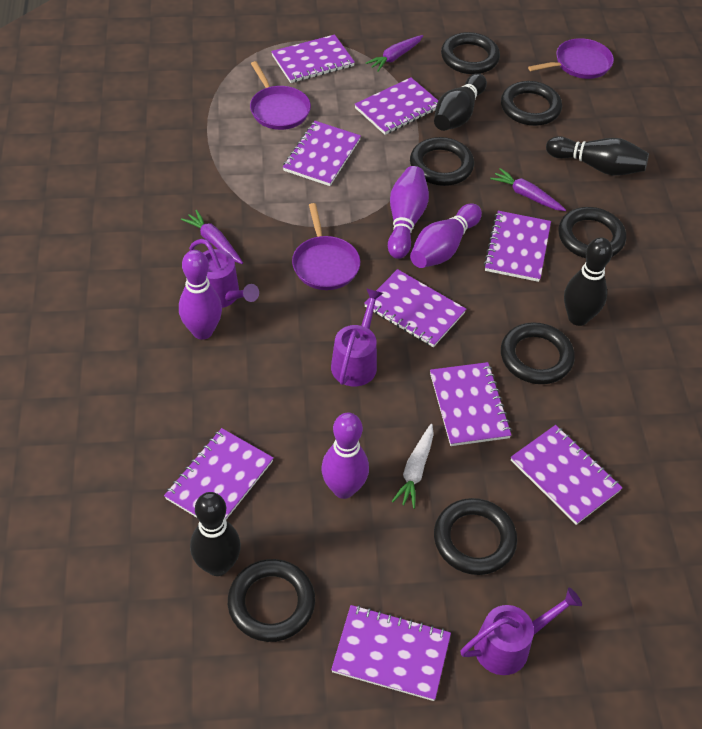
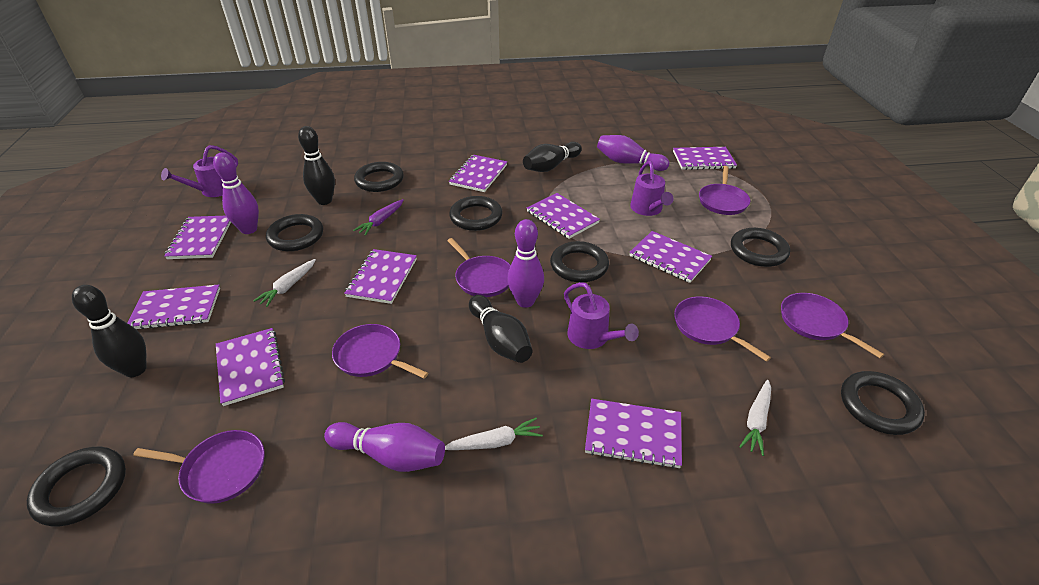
purple carrot: [181,210,243,264] [366,35,423,71] [490,168,566,211] = 3 -> [353,199,404,236] = 1
purple pan: [250,61,311,130] [292,203,360,290] [528,38,614,79] = 3 -> [133,430,265,504] [332,324,428,379] [447,238,511,297] [674,296,771,362] [699,166,751,215] [781,293,884,358] = 6
white carrot: [392,424,434,509] = 1 -> [253,259,316,307] [445,418,543,450] [739,380,771,456] = 3

